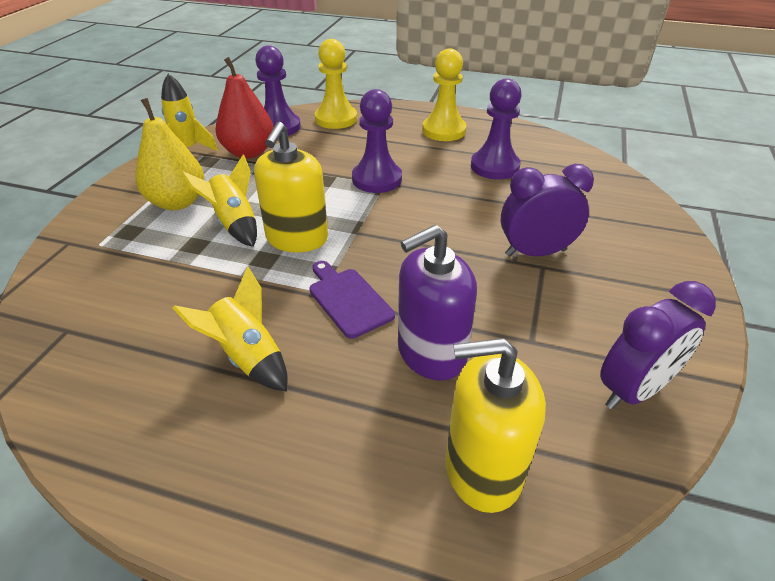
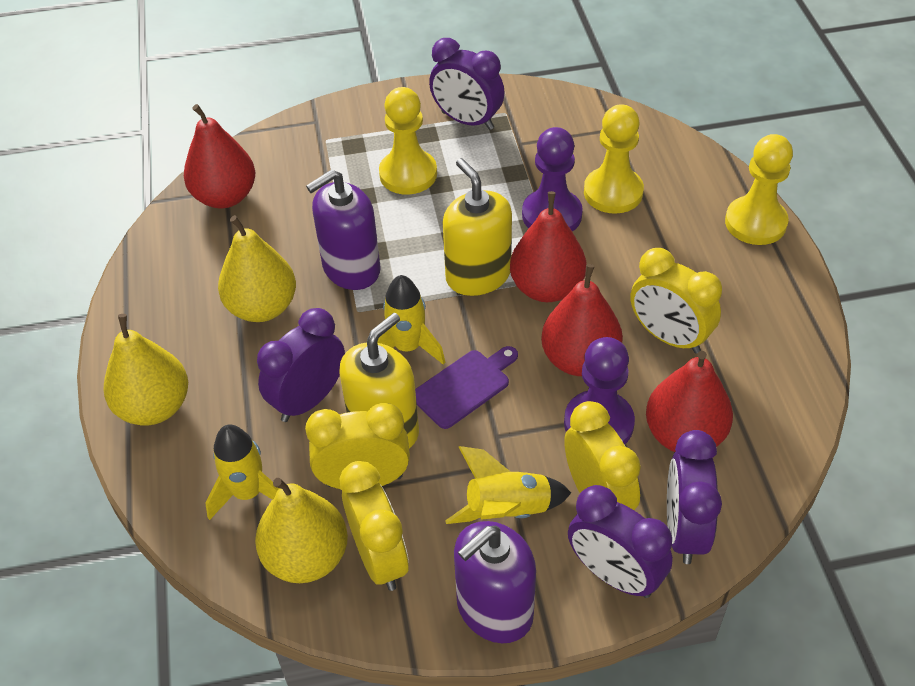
purple clock: [501,164,594,257] [600,281,716,409] = 2 -> [257,308,345,422] [429,38,504,130] [568,485,673,598] [667,430,722,564] = 4
purple pawn: [255,45,301,136] [352,89,402,193] [471,78,521,179] = 3 -> [522,127,583,231] [564,337,635,445] = 2
purple soap dispenser: [398,225,477,381] = 1 -> [306,169,381,290] [454,521,536,643] = 2
red pear: [215,57,273,158] = 1 -> [184,104,255,208] [510,191,586,302] [541,264,623,376] [646,351,733,452] = 4
yellow clock: none = 0 -> [305,403,410,489] [340,461,409,591] [564,401,641,510] [630,248,722,354] = 4
yellow pawn: [315,39,357,129] [422,48,467,141] = 2 -> [379,87,437,195] [584,104,644,214] [725,134,793,245] = 3
yellow pear: [135,98,204,210] = 1 -> [104,314,188,426] [218,215,296,322] [255,478,348,583] = 3

